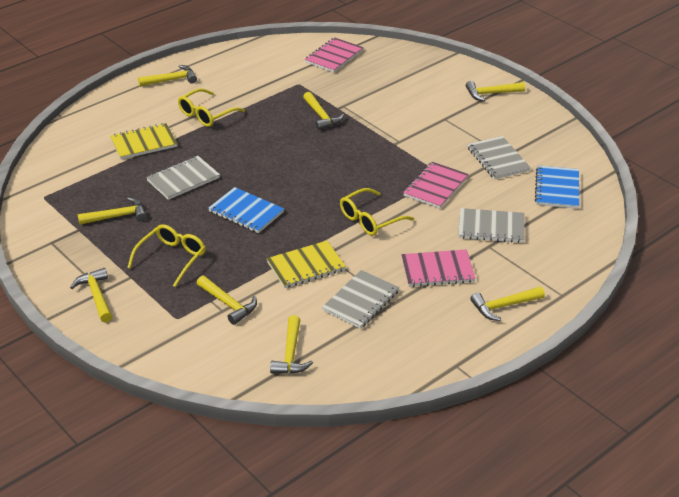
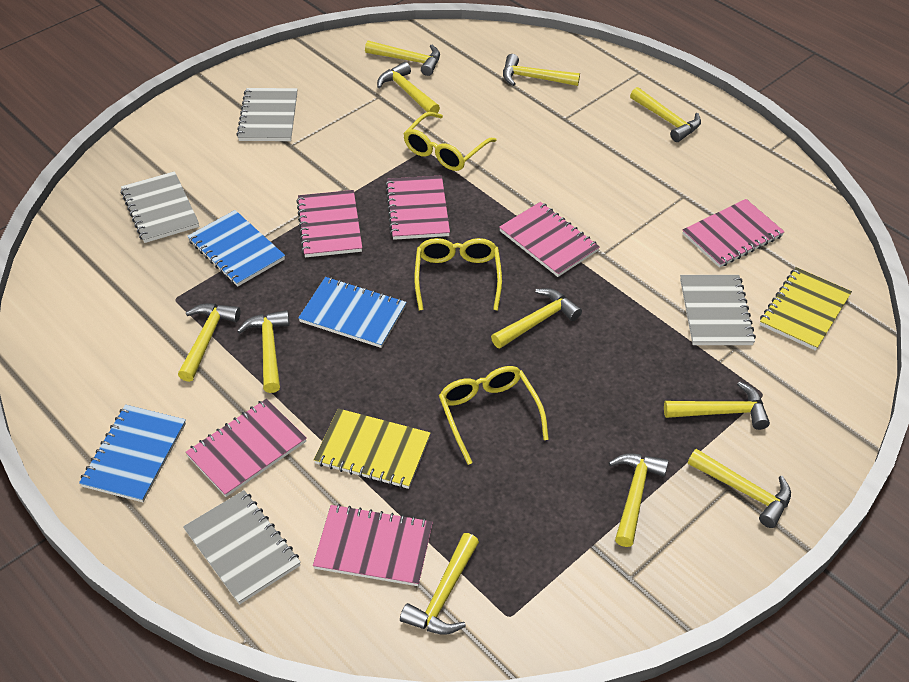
blue notebook: [208,187,284,233] [535,165,579,209] = 2 -> [79,405,186,502] [187,210,285,287] [298,277,406,348] = 3
pink notebook: [304,37,363,72] [401,249,476,287] [403,162,469,209] = 3 -> [186,399,307,497] [296,190,362,257] [313,504,433,586] [385,175,450,240] [499,202,600,277] [682,199,785,268] = 6
yellow hammer: [70,268,112,323] [78,197,147,225] [138,65,197,87] [197,276,257,325] [270,315,313,374] [303,92,344,130] [466,81,525,101] [470,287,545,321] = 8 -> [178,304,241,382] [237,310,290,393] [365,41,440,76] [377,62,440,113] [400,533,479,635] [491,288,582,348] [503,54,580,86] [609,453,669,547] [630,87,701,142] [664,381,770,430] [688,449,791,528] = 11

